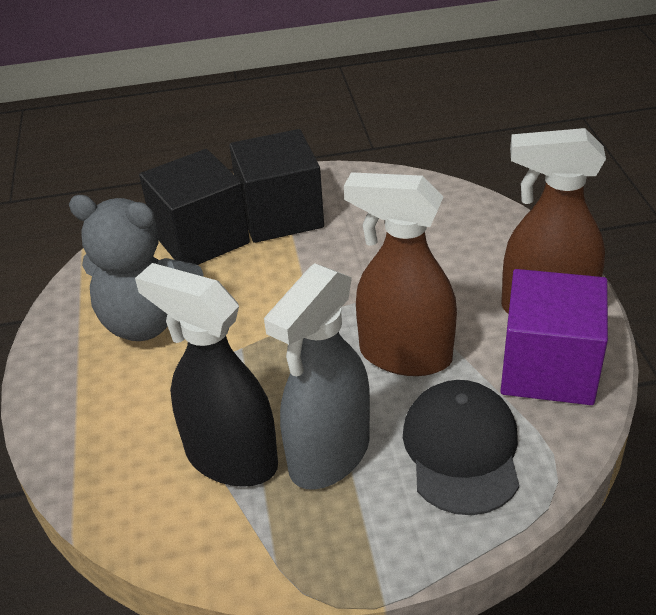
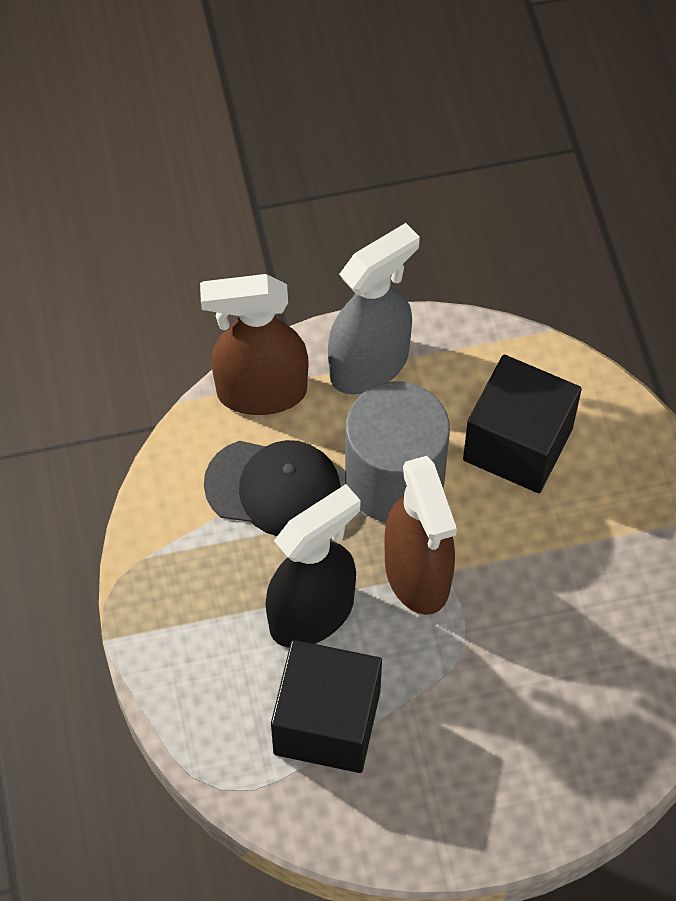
grey cylinder: none = 0 -> [345,381,450,522] = 1
grey teddy bear: [69,195,203,341] = 1 -> none = 0
purple cube: [500,269,608,405] = 1 -> none = 0

